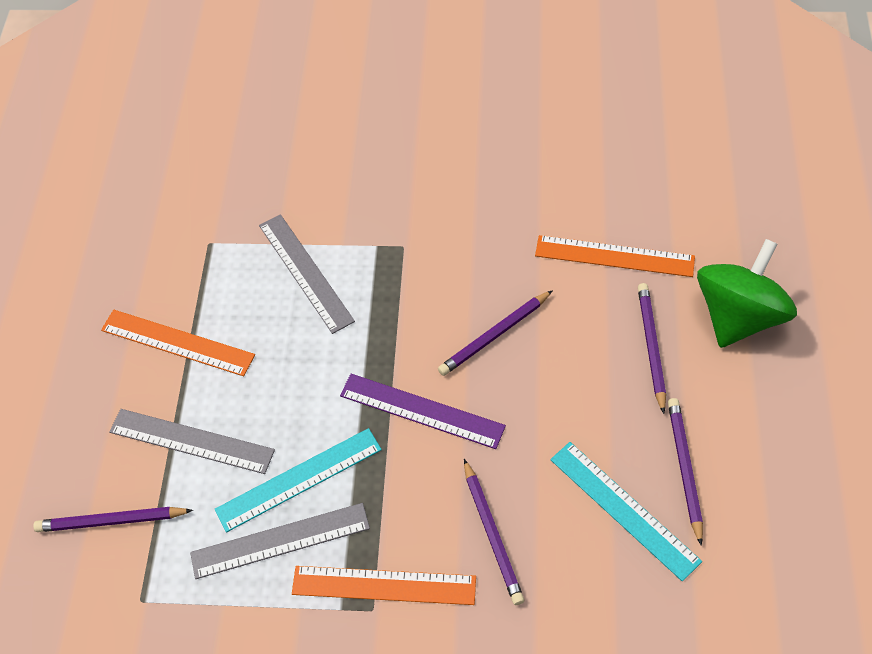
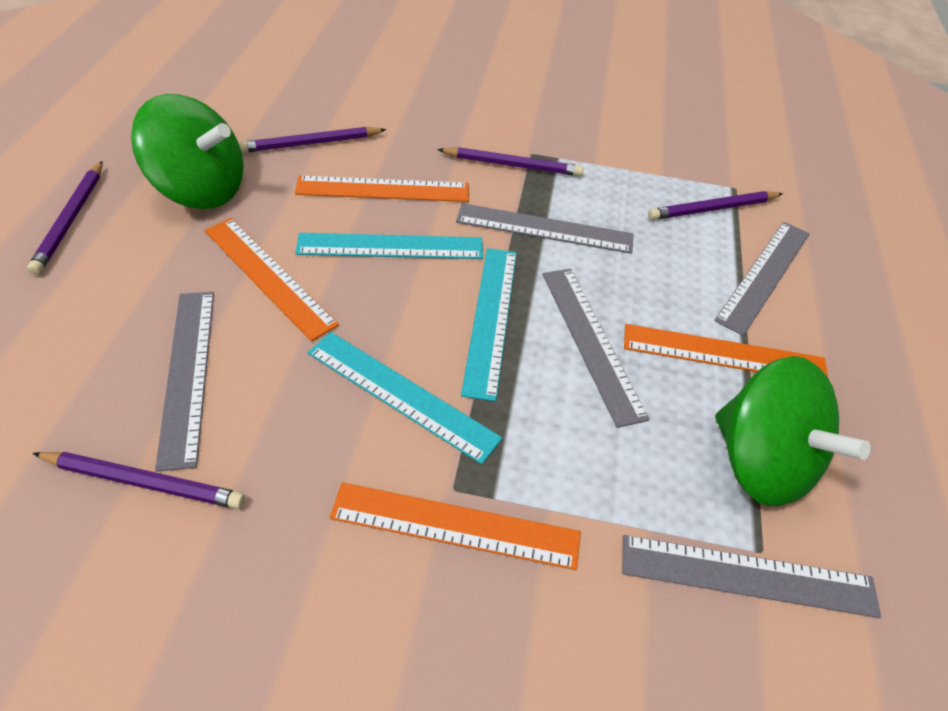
green spinning top: [697,239,797,348] = 1 -> [131,94,244,209] [715,356,871,506] = 2
grey ruler: [109,409,275,474] [190,503,370,579] [259,214,355,334] = 3 -> [155,292,214,472] [456,203,634,254] [542,269,650,428] [622,535,881,618] [714,222,810,336] = 5
orange ruler: [101,310,255,376] [292,566,476,605] [535,235,695,277] = 3 -> [204,218,339,341] [295,176,469,202] [330,482,581,570] [624,324,828,377] = 4
purple ruler: [340,374,506,449] = 1 -> none = 0
turquoise ruler: [215,428,382,533] [550,442,702,581] = 2 -> [295,233,483,259] [308,332,502,464] [461,248,517,401] = 3

